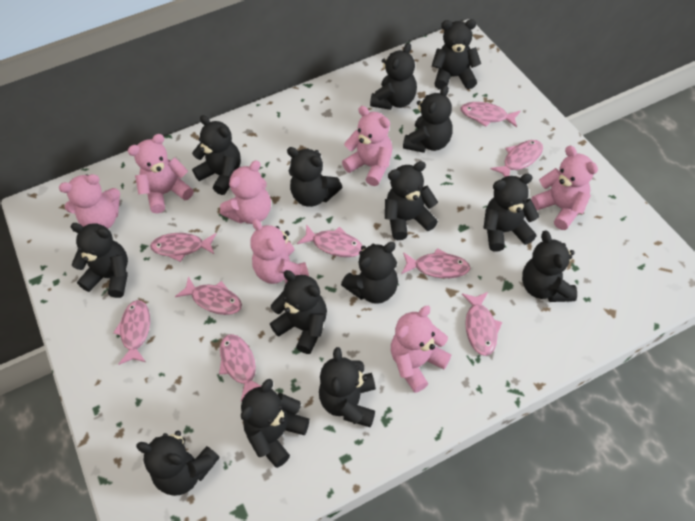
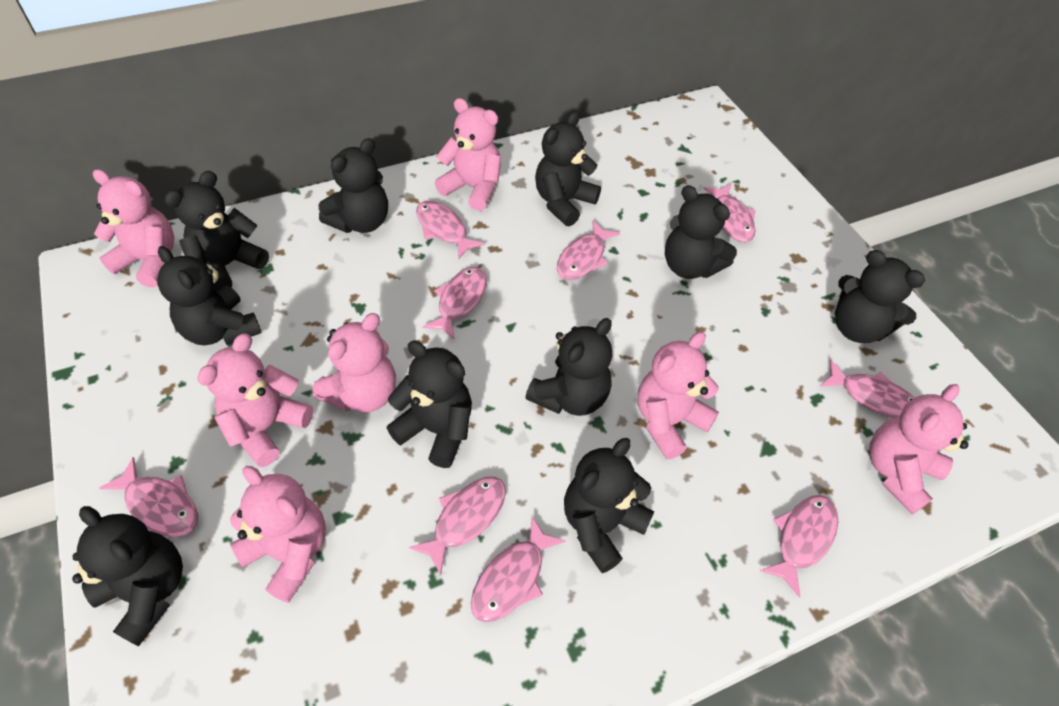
black teddy bear: [70,223,128,298] [136,431,220,496] [192,115,241,195] [241,379,309,468] [270,270,327,354] [287,147,342,207] [319,347,376,427] [341,242,398,304] [370,43,417,110] [385,161,438,240] [403,85,453,153] [432,19,481,90] [483,174,539,251] [522,231,577,302] = 14 -> [72,506,183,646] [157,246,261,345] [164,171,269,292] [319,138,388,233] [387,341,472,468] [525,318,612,416] [535,111,601,227] [564,438,654,573] [665,185,737,279] [835,250,925,343] = 10

